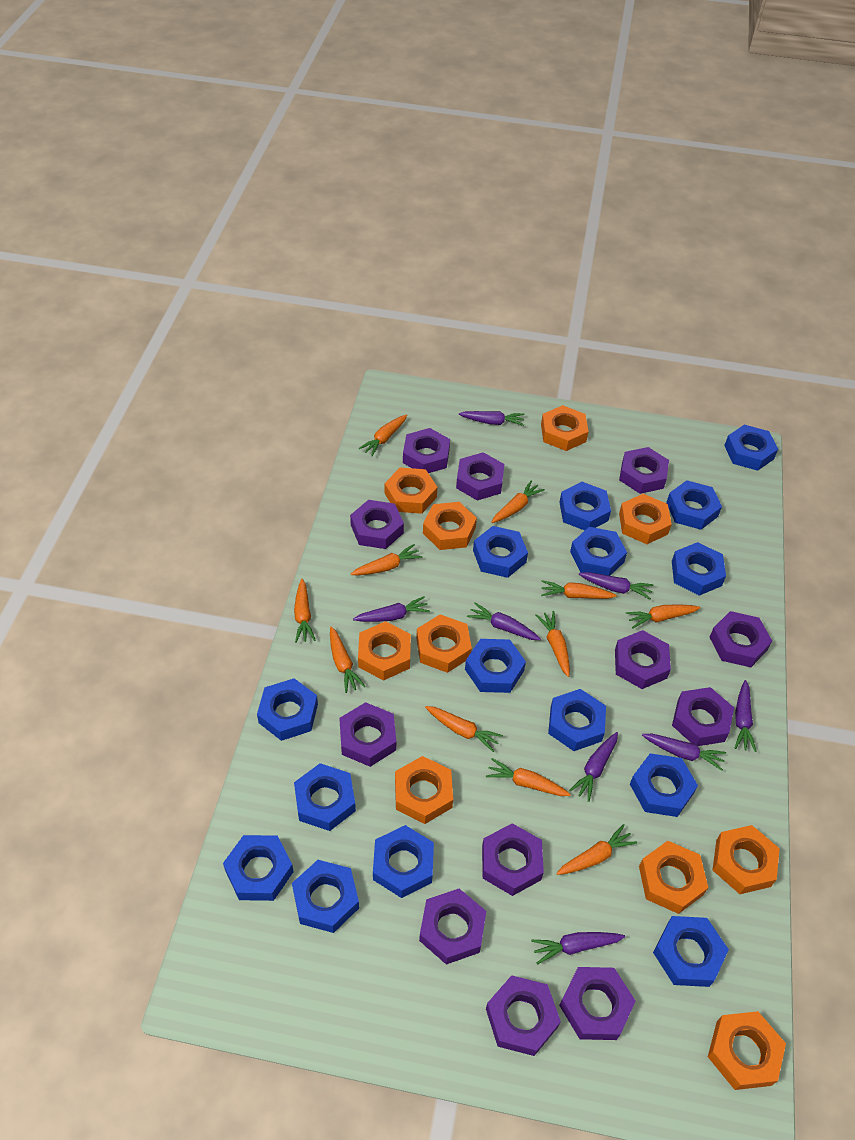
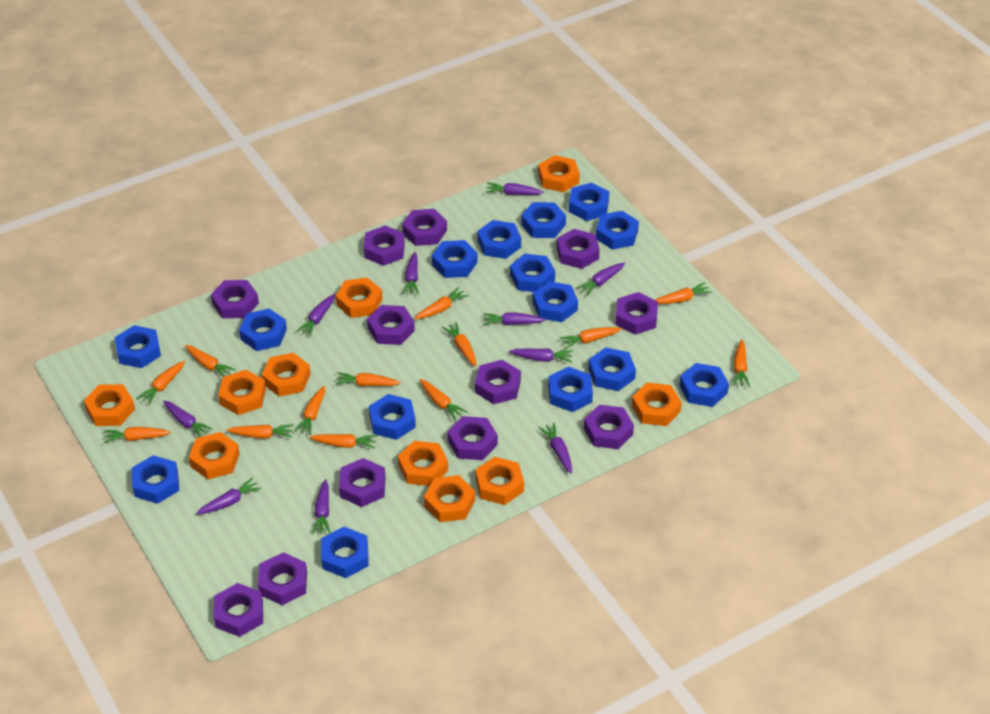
orange carrot: [294,579,316,643] [330,626,365,693] [351,544,422,575] [359,415,407,457] [425,706,503,752] [486,758,571,796] [491,480,545,523] [536,611,570,677] [541,580,617,599] [556,824,637,875] [626,604,700,628] = 11 -> [104,427,171,443] [137,361,185,405] [185,345,236,377] [227,424,294,438] [294,386,325,435] [310,434,377,449] [335,372,400,386] [414,287,469,320] [420,379,467,421] [442,322,477,366] [560,327,621,349] [656,282,712,304] [733,339,750,387] = 13
purple carrot: [353,596,430,622] [459,411,525,426] [467,602,541,640] [531,932,625,964] [569,732,618,802] [579,572,653,599] [642,734,726,770] [735,680,757,752] = 8 -> [163,400,213,437] [196,477,261,514] [296,294,335,337] [312,479,330,534] [403,252,419,295] [483,312,546,325] [486,182,544,195] [509,349,573,363] [539,423,572,473] [576,262,625,296] = 10

